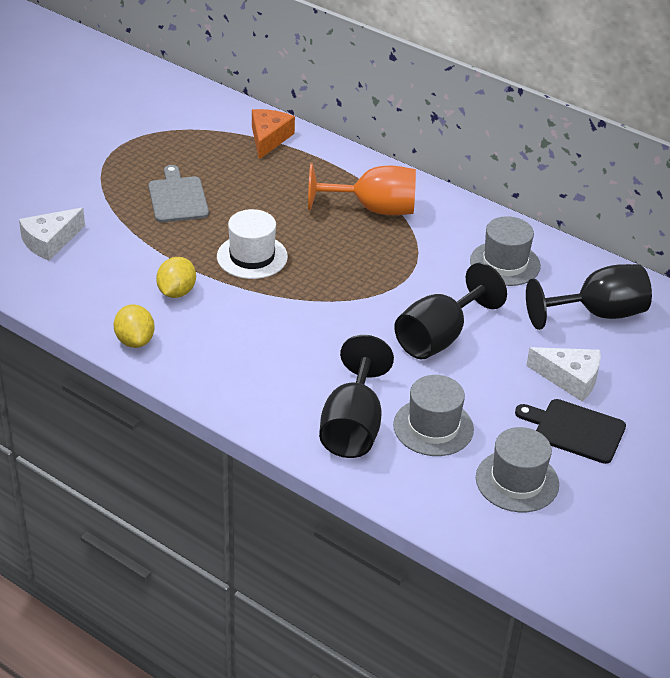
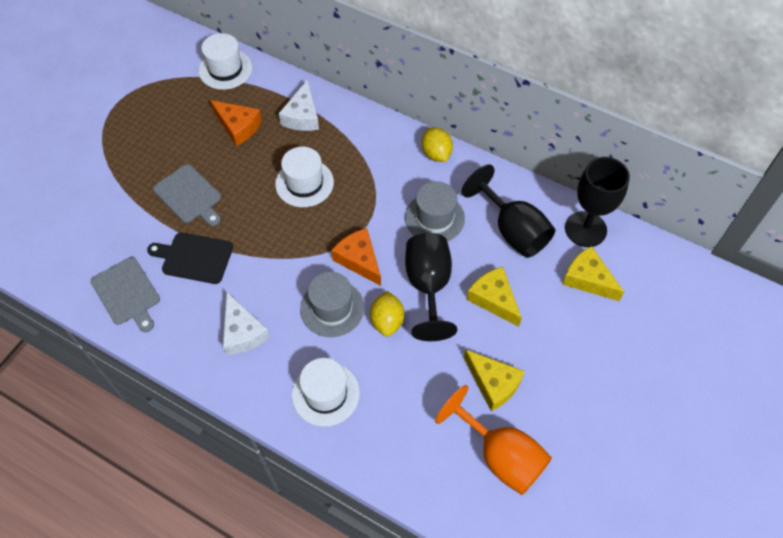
grey cutting board: [148,165,209,223] = 1 -> [91,257,160,332] [153,164,221,226] = 2
grey hat: [393,375,474,456] [470,216,541,286] [476,427,559,512] = 3 -> [300,272,364,337] [405,181,465,241] = 2
orange cheese: [252,109,295,159] = 1 -> [210,100,262,146] [331,228,381,286] = 2
white hat: [217,209,288,279] = 1 -> [199,33,252,90] [275,147,334,207] [292,358,360,427] = 3
yellow cheese: none = 0 -> [464,349,525,411] [467,267,522,327] [562,246,624,301] = 3

